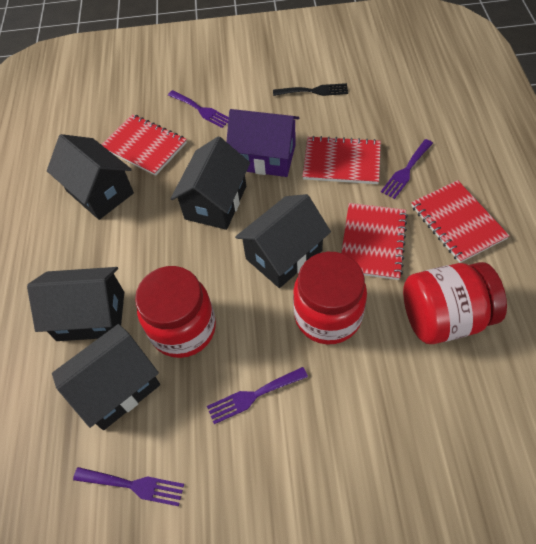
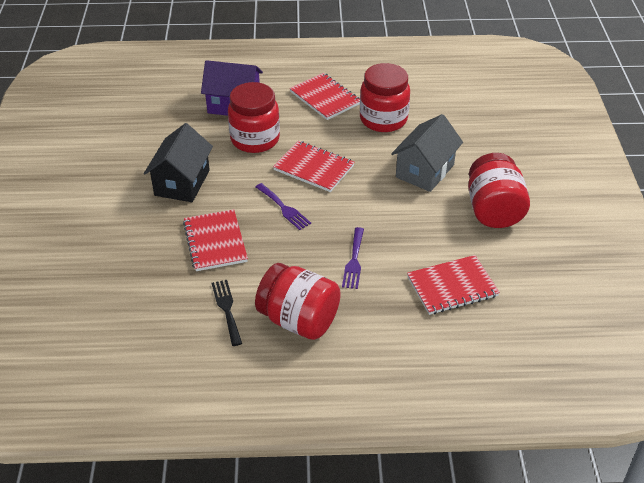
black house: [27,267,124,341] [47,134,134,220] [52,324,160,430] [170,137,250,230] [235,194,331,288] = 5 -> [144,123,213,202] = 1
grey house: none = 0 -> [391,114,463,192] = 1
purple fork: [73,467,184,506] [168,90,229,128] [207,367,308,424] [381,139,433,199] = 4 -> [255,183,311,230] [342,227,364,289] = 2
red jar: [135,266,216,358] [293,252,367,345] [403,262,507,344] = 3 -> [228,82,280,153] [255,263,341,340] [360,63,410,132] [468,153,530,228] = 4

